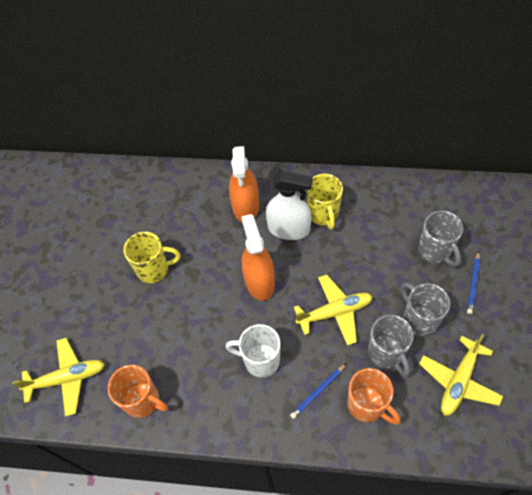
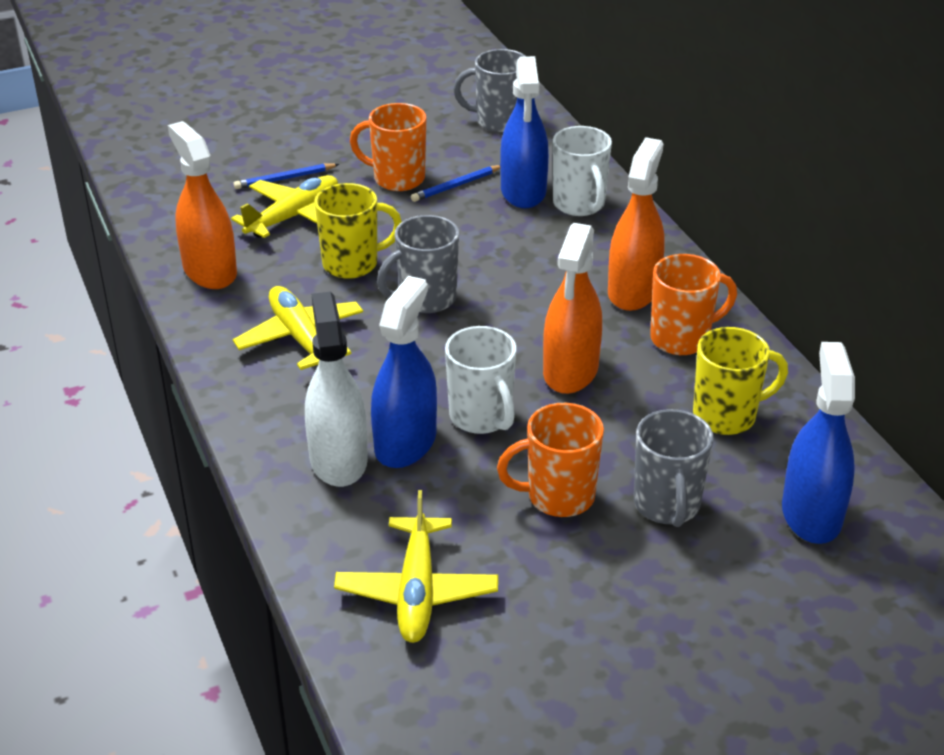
blue spray bottle: none = 0 -> [371,276,437,468] [500,56,549,208] [782,342,855,544] = 3
orange mug: [108,365,168,418] [347,368,401,425] = 2 -> [350,103,426,191] [497,403,604,517] [650,254,737,355] = 3
orange spray bottle: [229,146,259,222] [242,214,275,301] = 2 -> [168,121,237,289] [543,223,602,394] [608,137,665,311] = 3
white mug: [225,324,281,378] = 1 -> [445,326,517,434] [553,126,612,216] = 2

